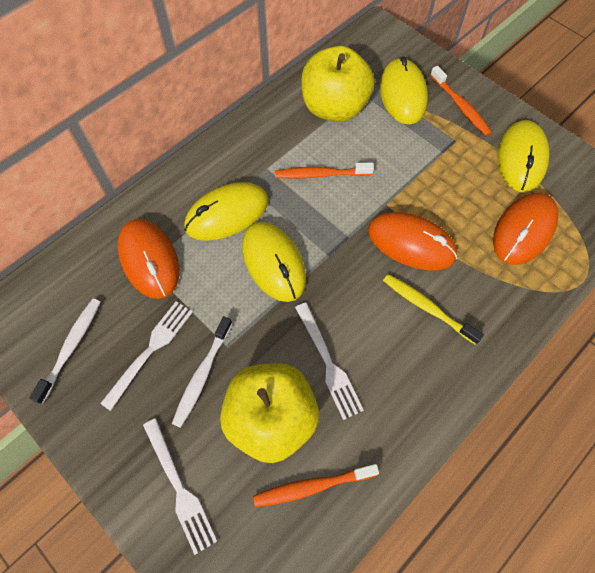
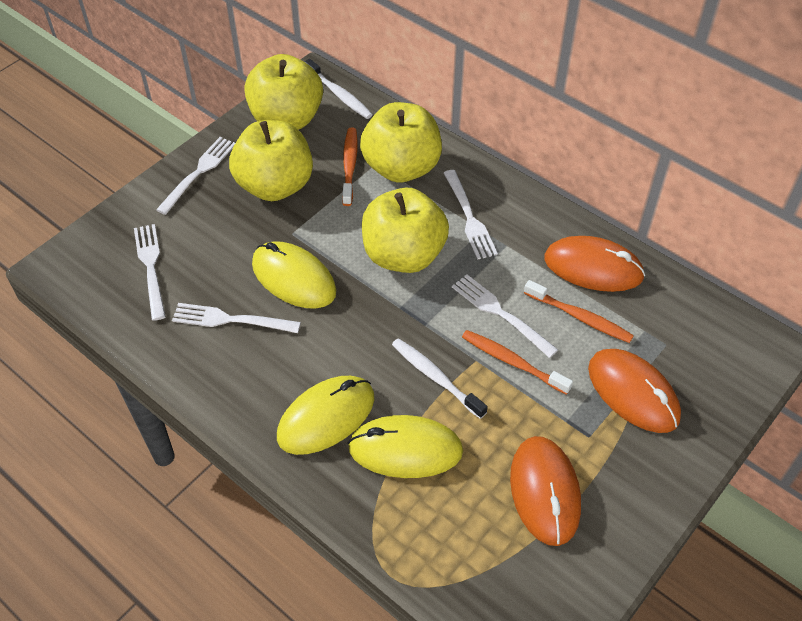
white fork: [100,301,193,411] [143,418,217,555] [295,302,364,420] = 3 -> [134,224,166,321] [156,137,235,215] [172,303,301,333] [444,170,498,259] [452,274,558,358] = 5
yellow apple: [220,363,319,463] [301,46,374,122] = 2 -> [229,120,313,201] [244,54,323,130] [360,102,442,183] [362,188,449,273] = 4
yellow mouse: [184,182,268,241] [242,222,306,302] [380,57,428,124] [497,120,549,192] = 4 -> [252,241,336,309] [277,376,374,455] [348,415,463,478] = 3
yellow toothbrush: [383,274,484,345] = 1 -> none = 0

